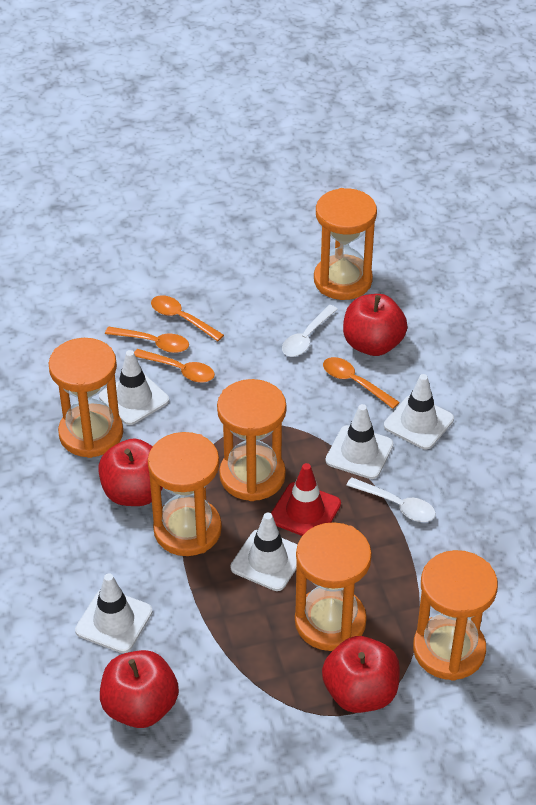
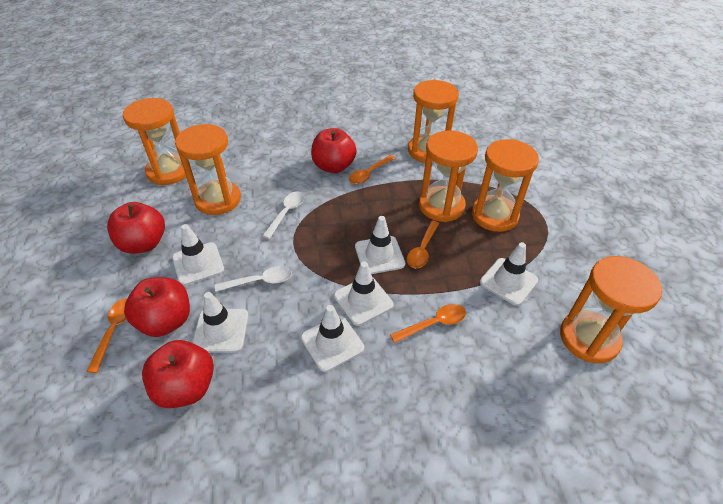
red traffic cone: [271,463,341,536] = 1 -> none = 0
white traffic cone: [75,573,152,653] [99,350,169,425] [230,513,297,591] [325,404,393,479] [384,374,454,449] = 5 -> [172,224,224,286] [192,292,249,352] [301,305,364,372] [334,262,394,326] [355,216,405,274] [480,242,538,306] = 6

